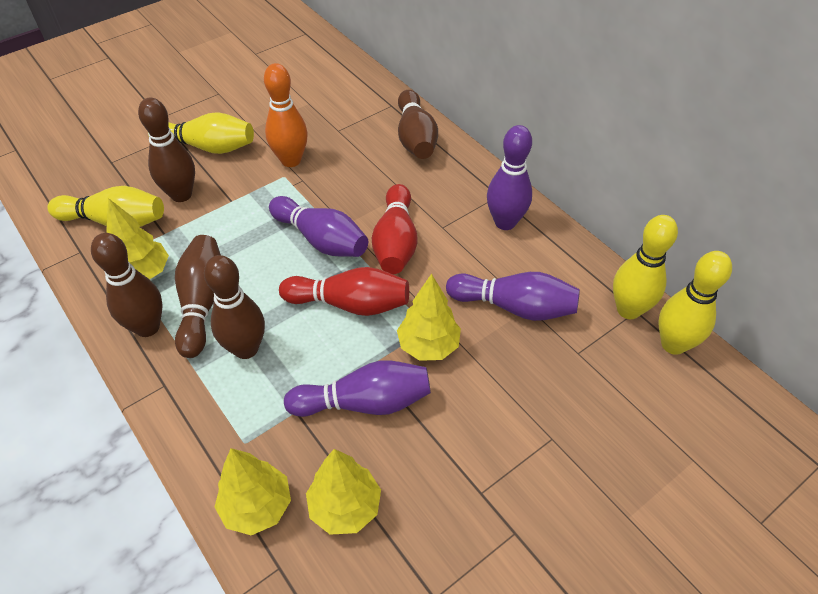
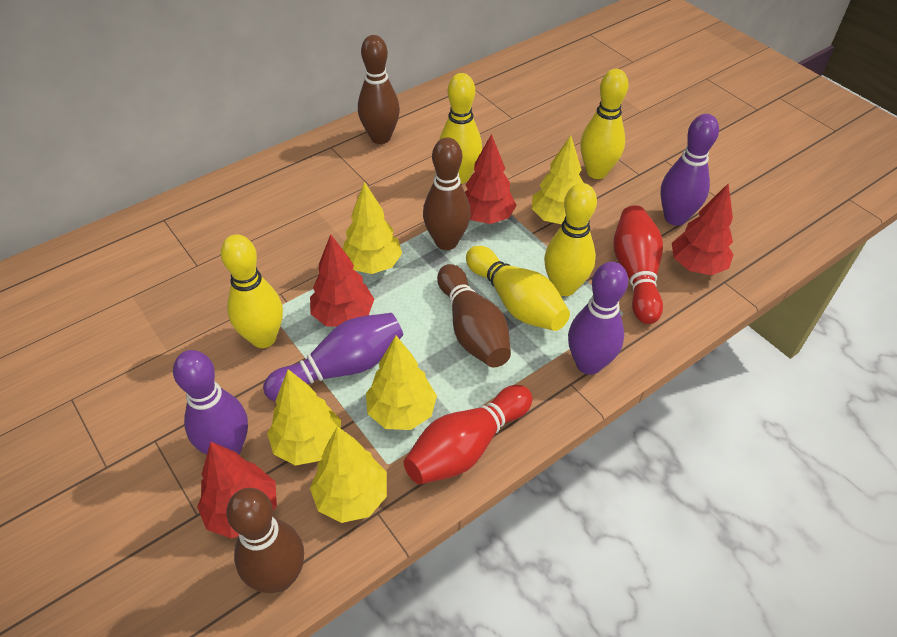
brown bowling pin: [91,233,163,337] [138,98,195,202] [175,235,221,358] [204,255,265,359] [398,90,438,159] = 5 -> [226,488,304,593] [358,35,400,144] [423,137,471,250] [437,264,511,367] = 4
orange bowling pin: [264,63,308,167] = 1 -> none = 0
red tree: none = 0 -> [197,442,277,539] [310,234,374,327] [465,134,517,224] [672,183,734,275] = 4
yellow bowling pin: [47,186,164,227] [148,112,254,154] [613,215,678,319] [659,251,732,355] = 4 -> [221,234,283,348] [439,73,482,184] [466,246,570,331] [544,183,597,296] [580,69,629,179] = 5
yellow tree: [107,198,169,280] [214,448,291,535] [306,449,381,535] [397,274,461,361] = 4 -> [267,369,341,466] [310,426,387,523] [343,182,402,274] [366,336,437,430] [532,135,584,224] = 5

